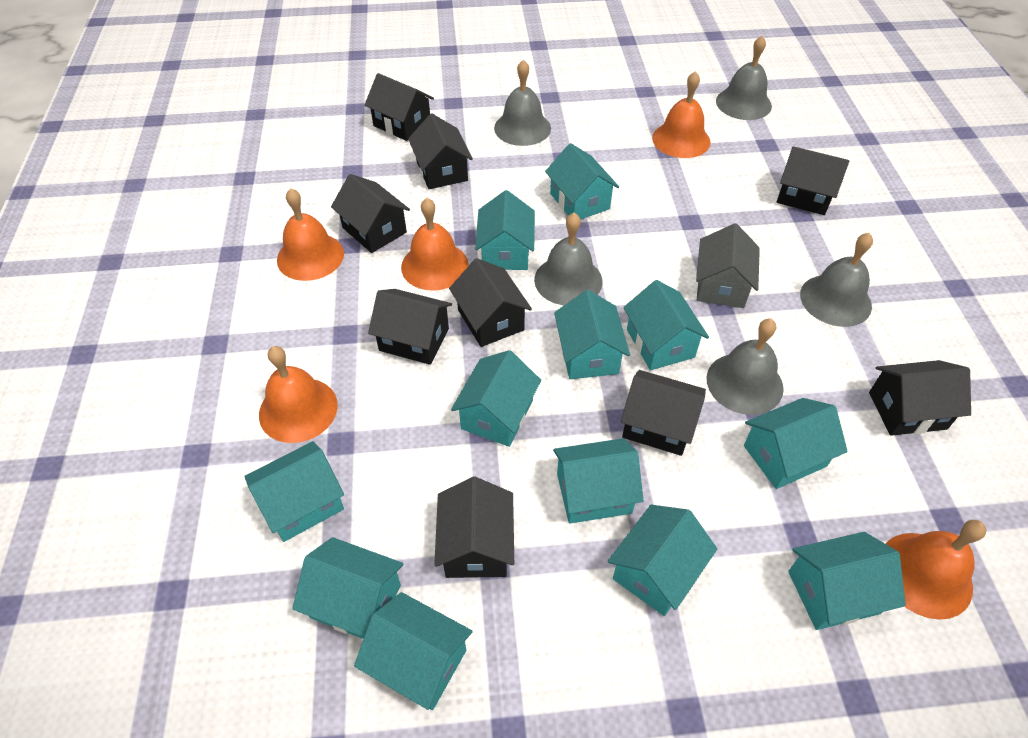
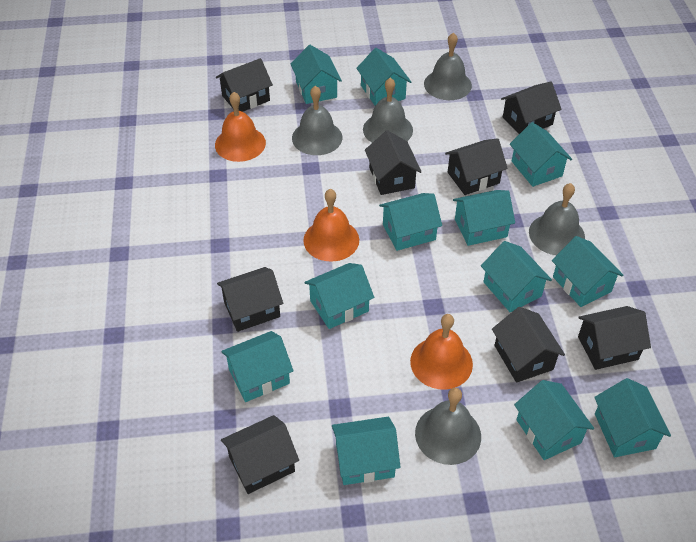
black house: [331,174,410,253] [364,73,434,141] [368,289,452,365] [408,113,473,189] [434,477,514,578] [449,258,532,347] [621,370,706,456] [777,146,849,215] [869,360,971,436] = 9 -> [216,58,273,112] [217,267,283,332] [221,415,299,494] [365,130,422,195] [445,138,508,195] [492,307,565,383] [501,82,561,134] [578,306,651,370] = 8
grey house: [696,223,760,308] = 1 -> none = 0
orange bell: [259,346,338,443] [277,188,344,281] [401,198,468,291] [652,71,711,158] [886,520,986,620] = 5 -> [215,92,266,162] [303,189,359,262] [410,314,473,389] = 3

